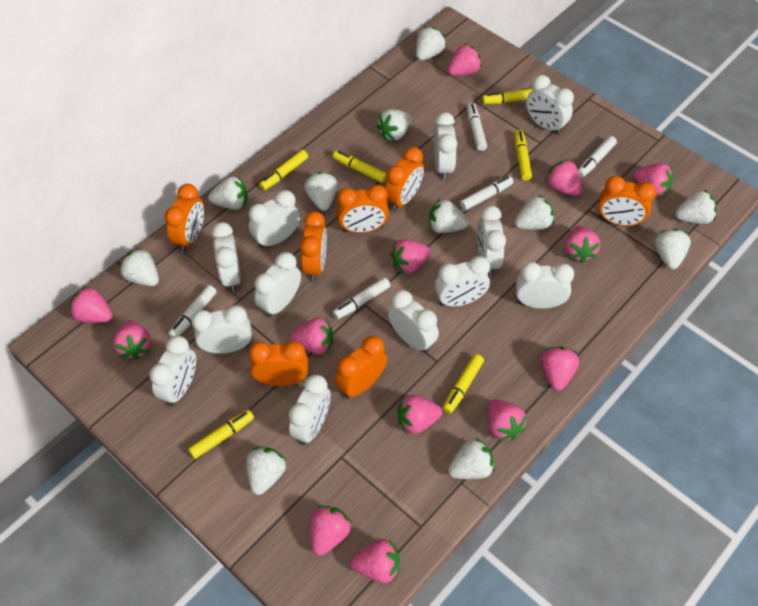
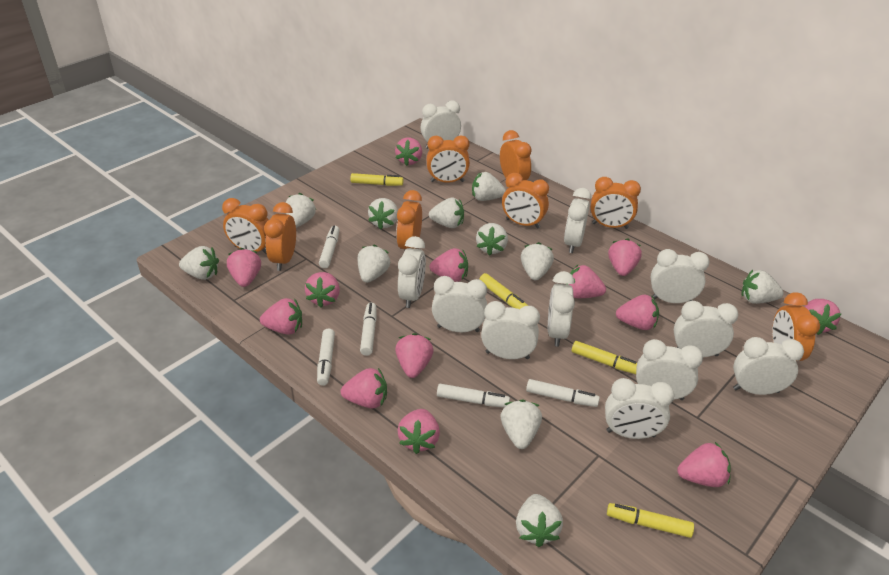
orange clock: [165,184,204,252] [249,341,308,386] [300,211,327,281] [335,336,387,399] [337,185,389,233] [385,147,424,211] [598,176,656,226] = 7 -> [222,198,268,255] [264,202,296,271] [396,190,422,251] [426,135,470,183] [500,130,532,180] [502,173,549,229] [591,177,641,229] [772,292,820,361] = 8
white clock: [149,336,196,406] [191,306,252,353] [212,222,241,292] [249,190,300,248] [254,252,301,318] [289,375,331,445] [388,290,439,353] [434,112,457,180] [435,256,490,307] [477,206,506,276] [516,262,574,309] [526,75,574,134] = 12 -> [398,236,426,308] [421,101,461,149] [432,276,487,332] [481,301,540,359] [548,271,575,346] [564,188,591,253] [605,378,674,439] [636,339,703,400] [651,249,709,303] [674,301,738,357] [733,337,804,395] = 11
yellow marker: [188,410,254,459] [259,149,308,191] [333,150,387,183] [443,354,484,414] [482,89,533,104] [514,130,532,181] = 6 -> [350,173,404,186] [479,273,528,309] [572,341,637,374] [607,503,694,538] = 4

